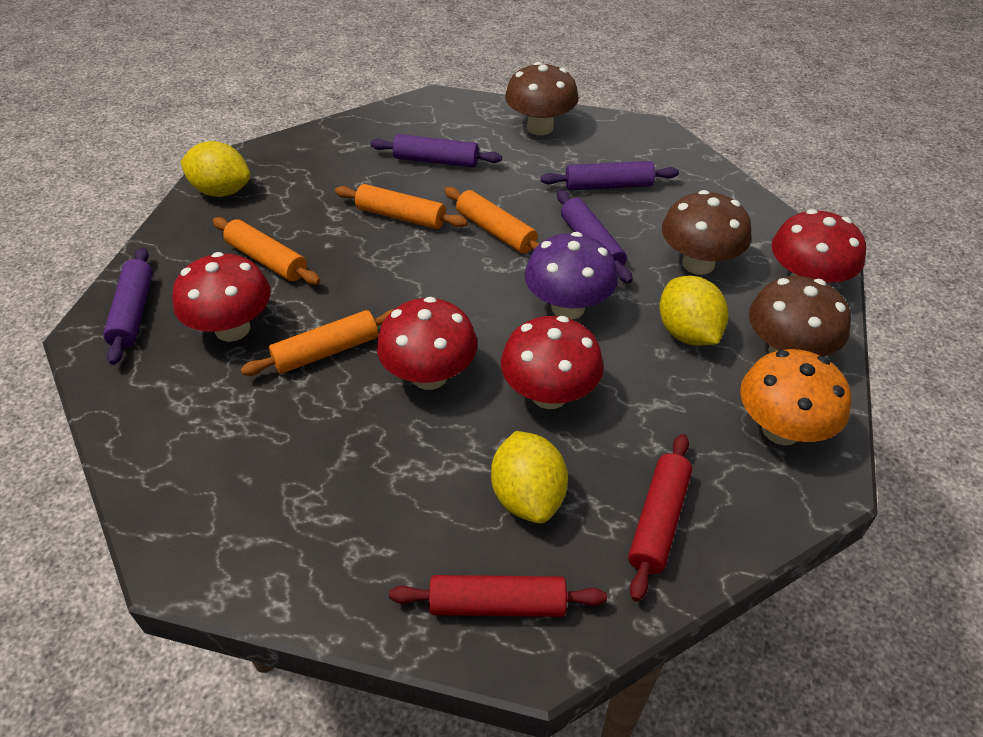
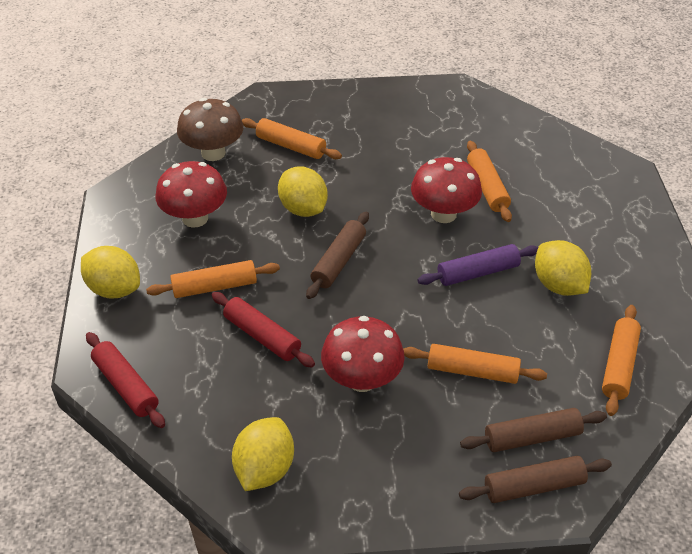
brown mushroom: [505,62,578,135] [662,190,751,275] [749,276,851,356] = 3 -> [177,98,243,161] = 1
brown rolling pin: none = 0 -> [306,212,369,299] [459,456,612,503] [460,408,607,452] = 3
orange mushroom: [740,349,851,445] = 1 -> none = 0
orange rolling pin: [213,217,320,285] [241,309,394,376] [335,184,468,229] [444,187,540,254] = 4 -> [146,260,280,298] [242,118,342,159] [403,344,547,384] [467,141,512,222] [602,305,641,416] = 5
purple mushroom: [525,232,618,319] = 1 -> none = 0
purple rolling pin: [103,247,153,365] [370,134,502,168] [541,161,679,190] [557,190,633,284] = 4 -> [417,244,538,286] = 1
red mushroom: [172,252,271,342] [377,297,478,390] [501,316,604,409] [772,209,866,283] = 4 -> [156,161,227,228] [321,316,405,392] [411,157,482,223] = 3
yellow lemon: [180,141,250,197] [491,431,568,523] [660,276,728,346] = 3 -> [81,246,140,299] [232,417,294,491] [278,166,328,217] [535,240,591,296] = 4

